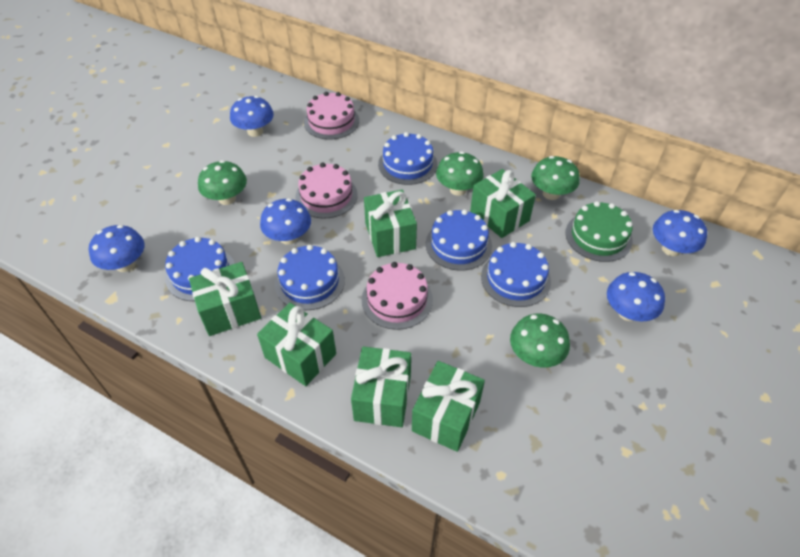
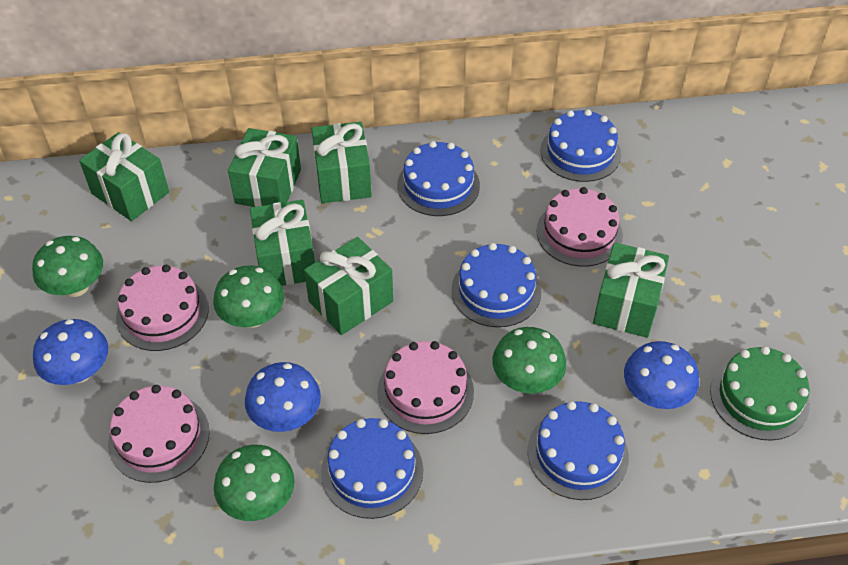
blue mushroom: [89,225,144,272] [230,96,274,137] [260,198,311,245] [607,272,665,321] [653,210,707,256] = 5 -> [33,319,108,385] [245,362,321,432] [624,341,699,409] = 3
pink cake: [295,163,358,218] [304,92,359,140] [362,262,433,330] = 3 -> [108,385,210,483] [116,265,209,351] [377,341,474,434] [536,187,623,267] = 4

